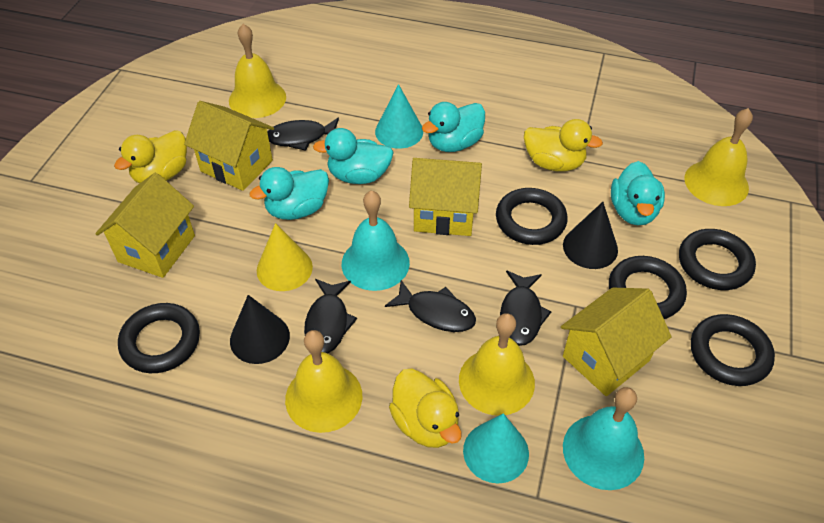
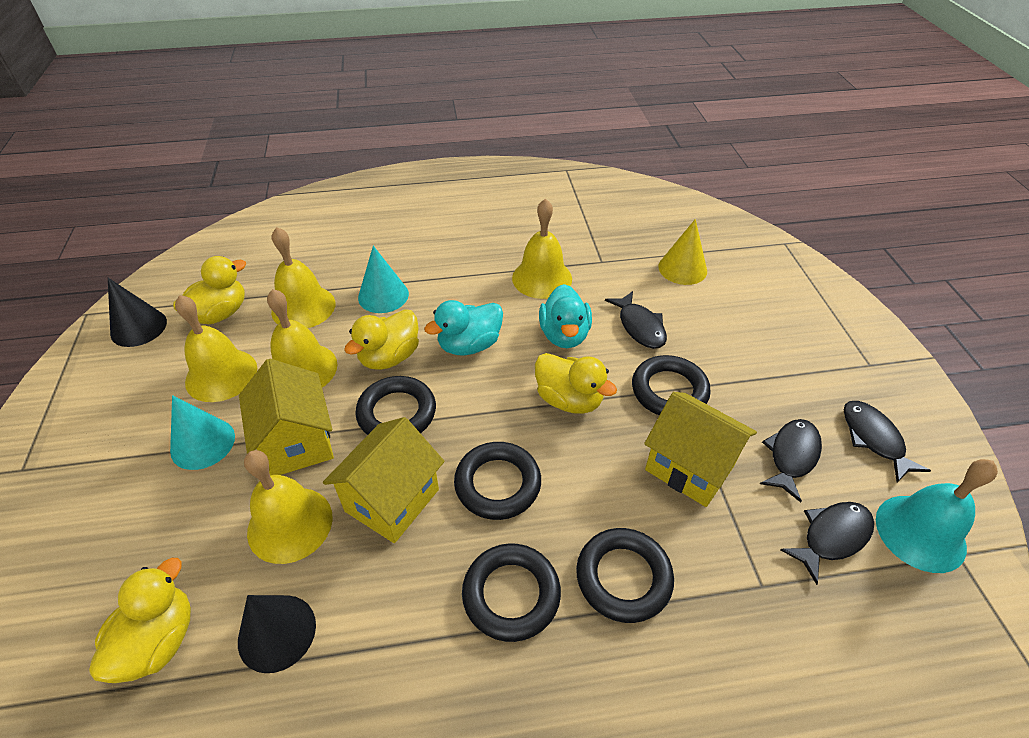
turquoise bell: [342,190,410,291] [563,387,644,490] = 2 -> [876,459,998,573] = 1
turquoise duck: [250,167,329,220] [313,128,394,184] [422,102,485,152] [611,161,665,225] = 4 -> [424,300,503,356] [539,284,592,348] = 2
yellow bell: [229,24,286,118] [285,330,362,433] [459,313,535,416] [684,108,753,206] = 4 -> [175,295,257,402] [244,450,333,564] [267,289,338,388] [271,227,335,328] [512,198,572,299] = 5
yellow duck: [114,130,187,184] [389,369,462,448] [524,119,603,172] = 3 -> [89,558,191,683] [173,256,246,324] [344,309,419,370] [535,353,617,414] = 4
yellow house: [95,173,195,278] [184,101,274,191] [409,158,482,236] [561,288,672,396] = 4 -> [239,359,334,475] [323,417,444,543] [644,392,757,507] = 3

